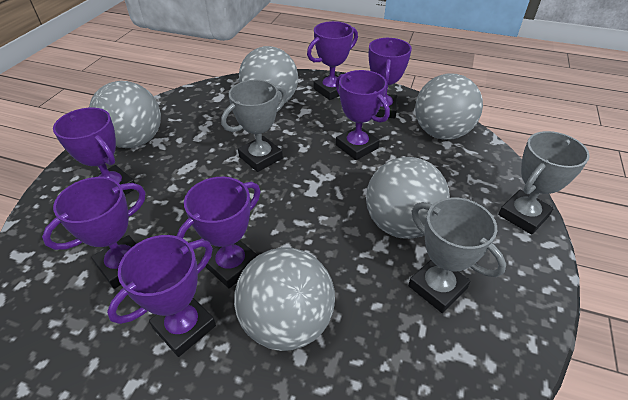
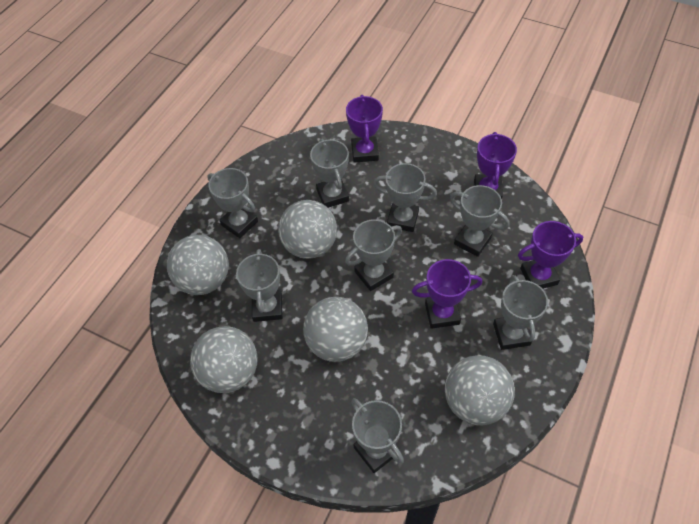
grey trophy: [221,80,287,172] [408,197,506,313] [498,131,590,235] = 3 -> [207,168,258,238] [236,249,283,322] [310,139,349,208] [345,219,402,291] [351,398,404,473] [373,163,437,232] [450,185,509,257] [493,275,548,350] = 8
purple trophy: [42,177,146,289] [53,107,135,195] [107,235,216,357] [177,177,261,289] [307,21,358,100] [336,70,390,160] [369,38,412,118] = 7 -> [346,95,383,163] [412,259,482,329] [474,132,517,199] [518,221,583,289] = 4

